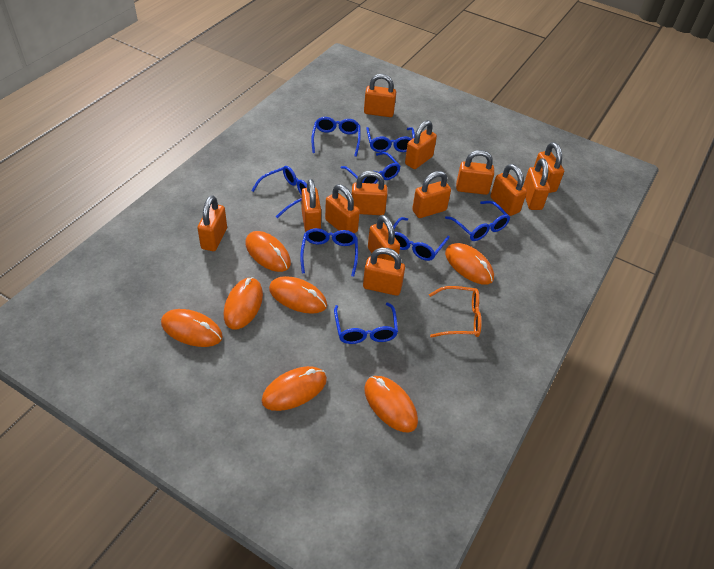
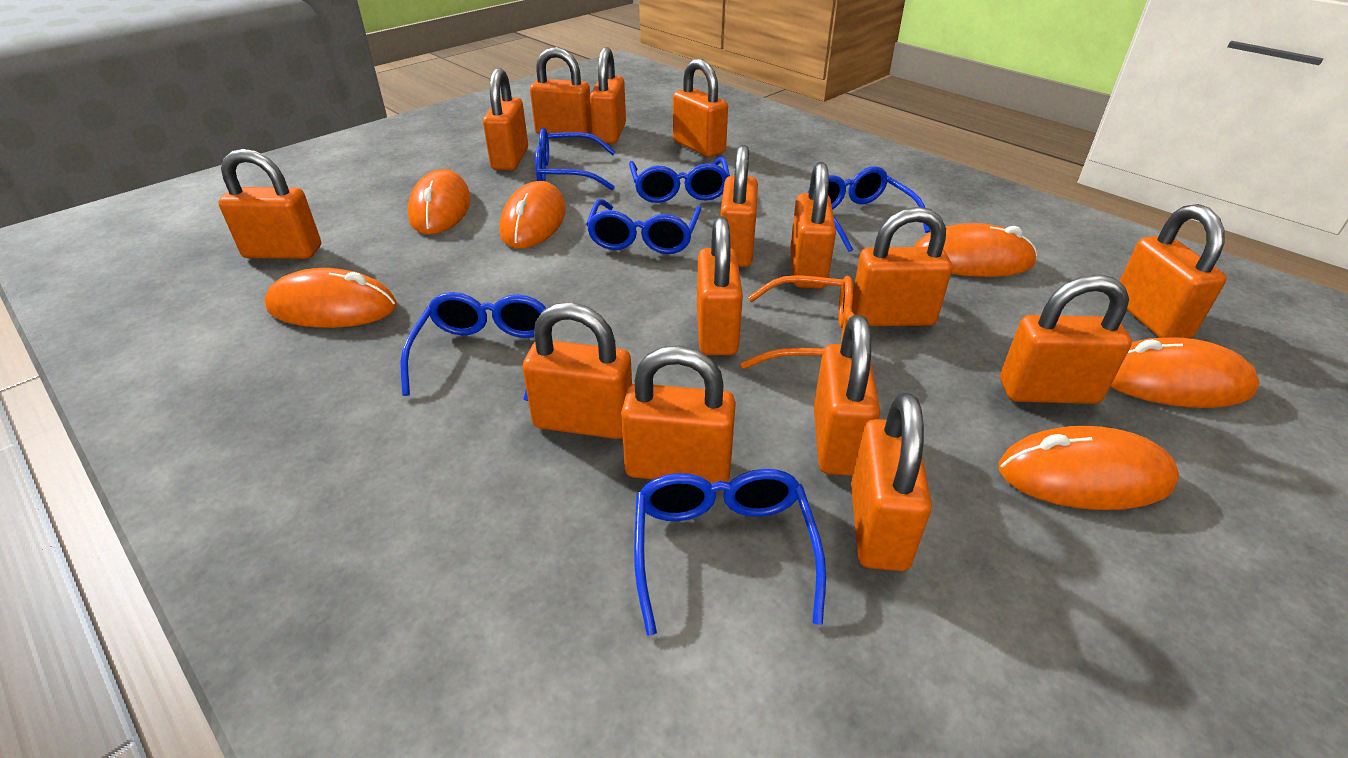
blue glasses: [251,166,307,218] [300,228,358,277] [311,117,361,157] [334,302,398,344] [341,152,401,184] [366,127,415,152] [393,217,450,261] [445,201,510,241] = 8 -> [401,292,546,401] [535,128,615,190] [586,199,702,254] [629,157,730,203] [634,469,826,636] [807,166,930,252] = 6
orange mouse: [161,309,223,347] [224,277,263,330] [245,231,291,272] [261,366,327,411] [269,276,327,314] [364,376,418,432] [445,243,494,284] = 7 -> [264,268,397,328] [408,169,471,235] [500,181,566,249] [914,223,1037,277] [998,426,1179,510] [1110,337,1260,408] = 6
orange padlock: [197,195,227,251] [301,179,321,232] [325,184,360,234] [352,171,387,215] [363,248,405,296] [364,74,396,117] [368,215,400,261] [405,120,437,169] [412,171,451,218] [456,150,494,195] [490,164,527,216] [523,158,550,210] [534,142,564,193] = 13 -> [218,149,321,259] [483,68,528,170] [523,302,632,439] [530,47,592,138] [590,47,626,144] [621,346,736,484] [673,59,728,157] [697,216,743,355] [721,145,758,267] [790,162,836,288] [814,315,880,476] [851,392,932,571] [852,207,952,326] [1000,274,1132,404] [1119,204,1227,338] = 15

